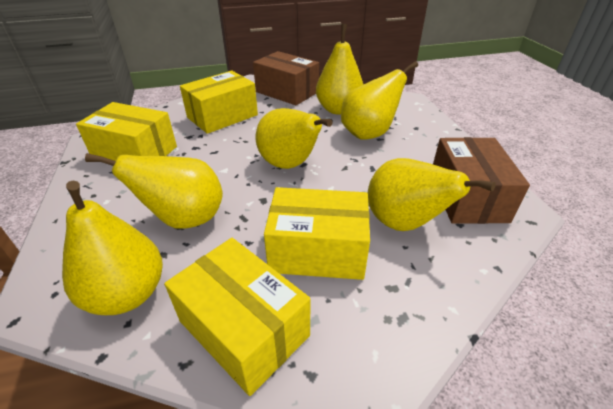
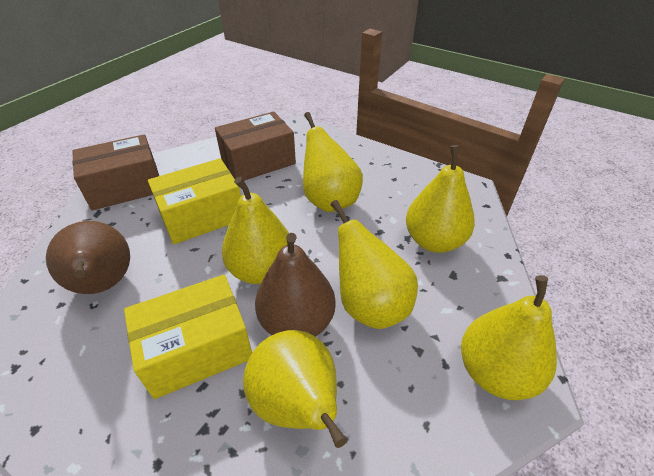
brown pear: none = 0 -> [46,221,130,294] [255,233,336,337] = 2
yellow box: [76,102,177,161] [164,238,310,396] [180,70,258,134] [264,187,370,280] = 4 -> [124,275,252,399] [148,158,241,244] = 2

